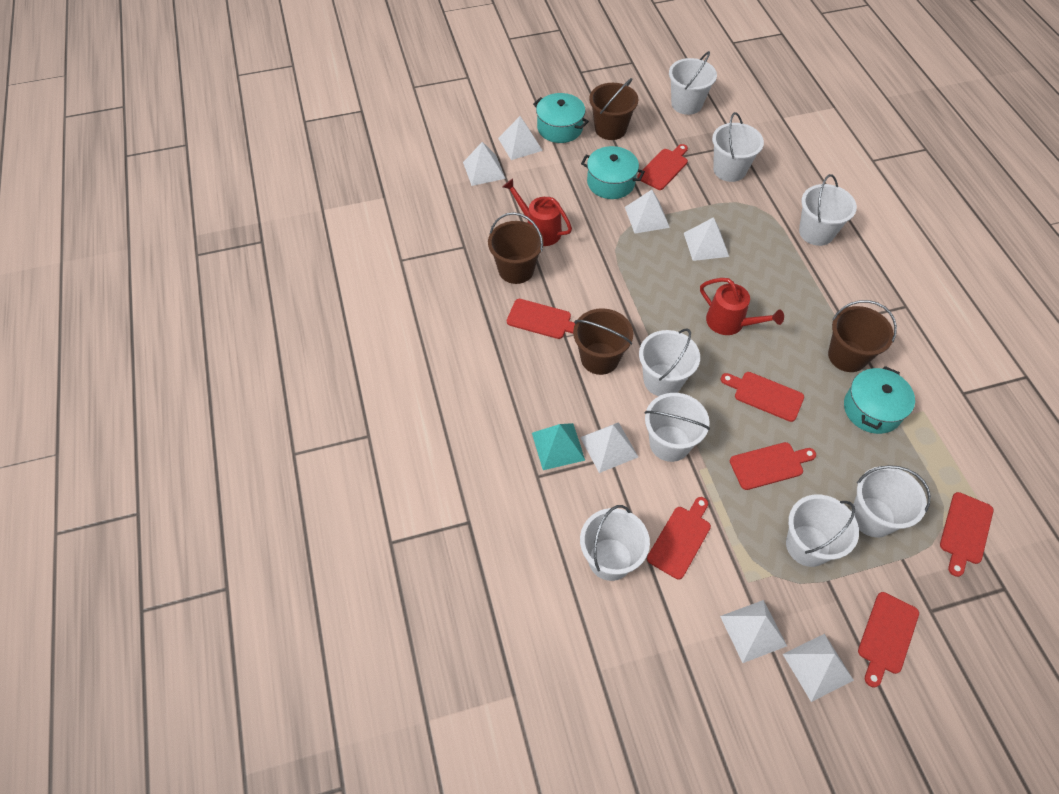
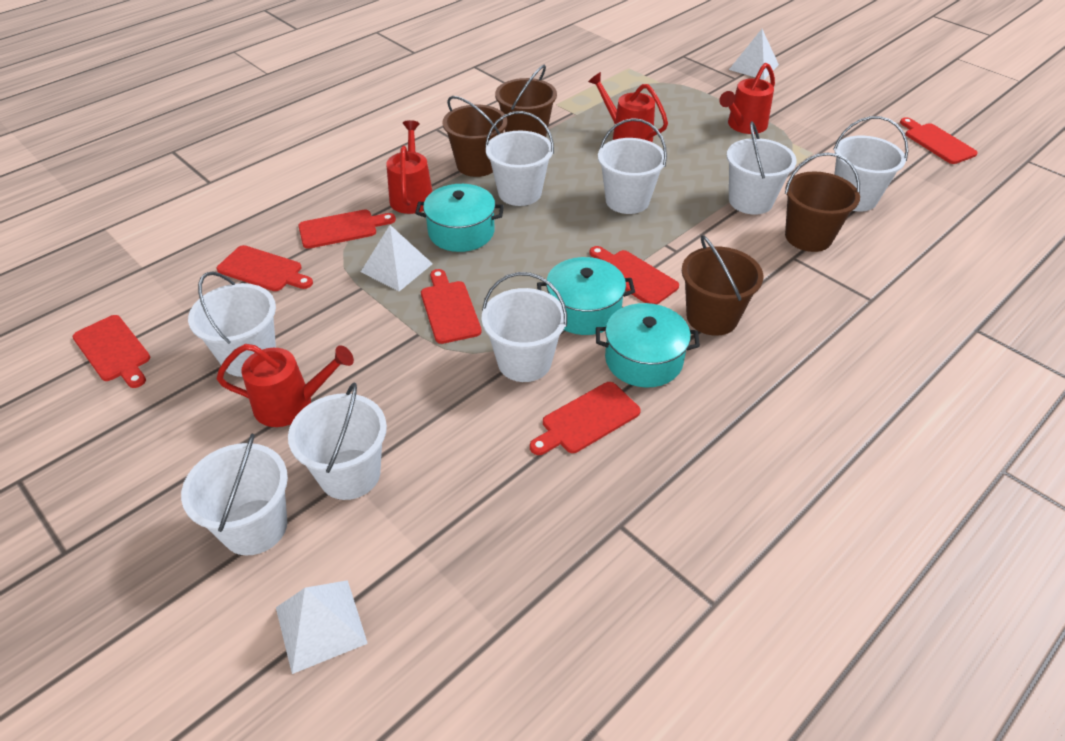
red watering can: [503,179,572,246] [700,278,784,335] = 2 -> [216,344,354,427] [386,120,433,214] [588,72,668,142] [719,63,775,134] = 4
turquoise pyramid: [532,423,585,470] = 1 -> none = 0
white pyramid: [463,142,506,186] [498,116,543,160] [580,422,638,473] [625,190,670,233] [684,217,729,261] [720,600,787,663] [783,634,854,702] = 7 -> [276,580,368,674] [361,225,433,291] [729,29,779,80] = 3

